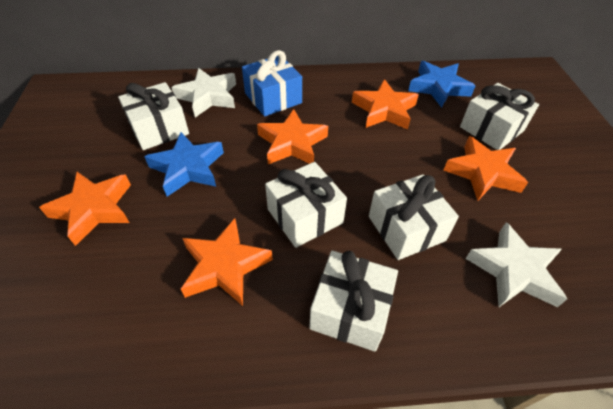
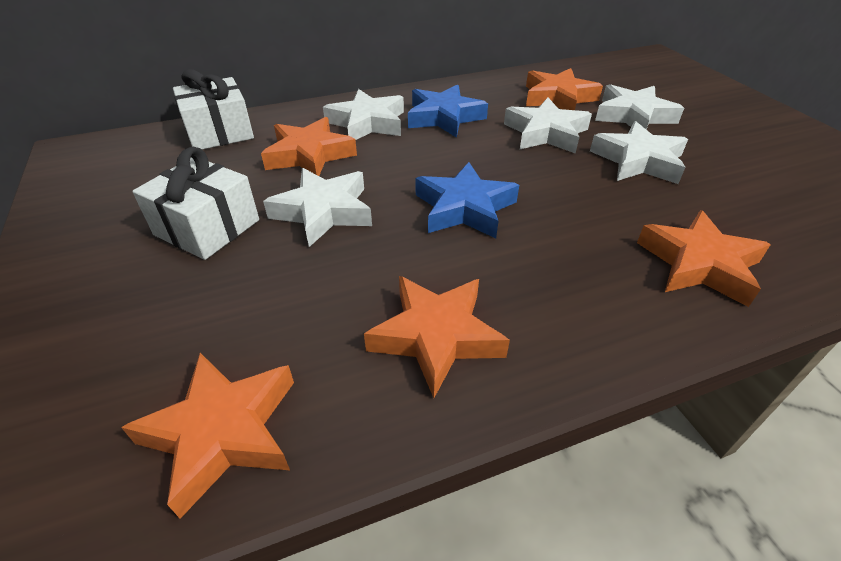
blue gift: [242,50,302,117] = 1 -> none = 0
white gift: [118,82,189,150] [265,162,347,248] [309,251,398,352] [369,174,459,260] [460,83,539,150] = 5 -> [132,147,259,260] [173,69,254,149] = 2
white star: [171,68,236,117] [466,222,567,307] = 2 -> [263,168,372,247] [323,89,404,140] [504,98,592,154] [590,121,688,184] [595,84,684,130] = 5

